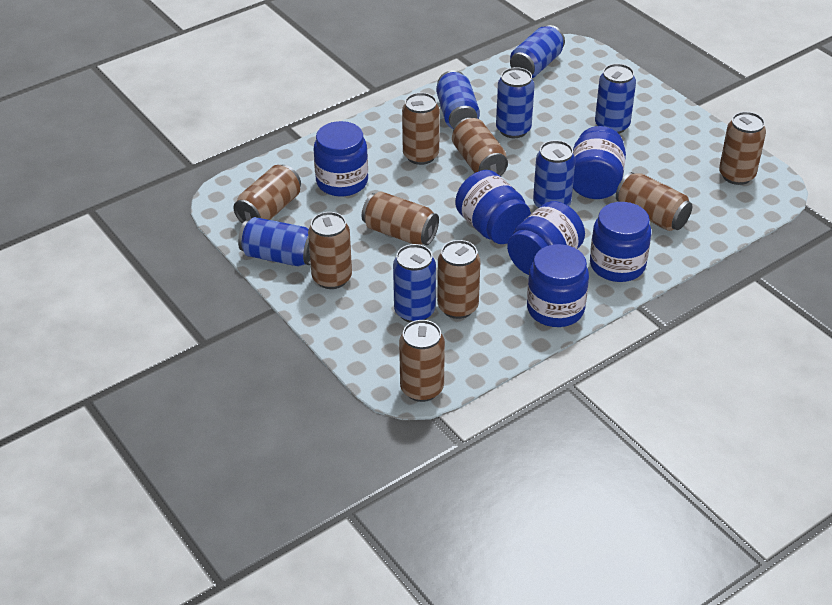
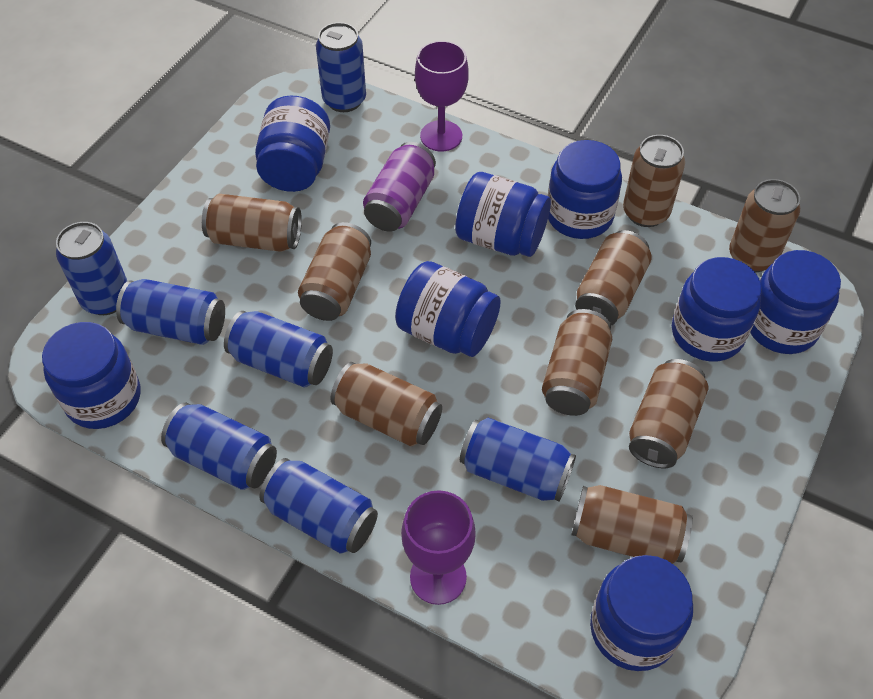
blue jar: [314,121,368,196] [455,170,531,244] [507,201,585,275] [527,244,589,327] [573,126,626,199] [590,202,651,282] = 6 -> [42,322,140,429] [255,95,330,192] [395,261,501,357] [455,172,551,257] [548,140,622,239] [590,555,693,671] [672,257,762,361] [750,250,841,354] = 8
purple can: none = 0 -> [363,142,436,232] = 1
purple goblet: none = 0 -> [401,490,476,605] [415,41,469,151] = 2

